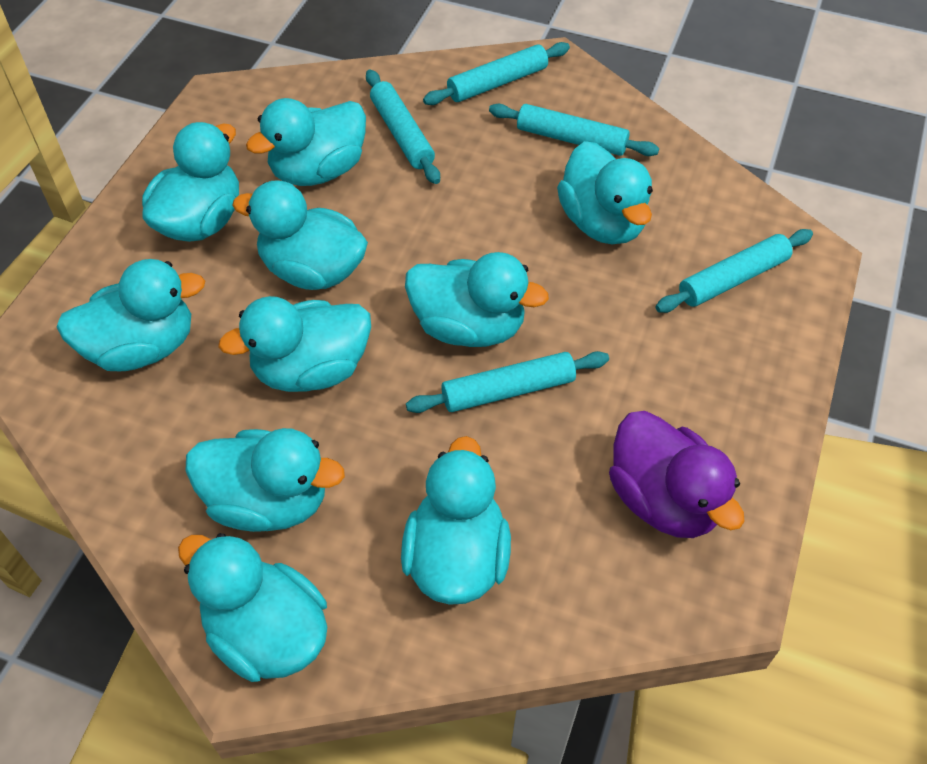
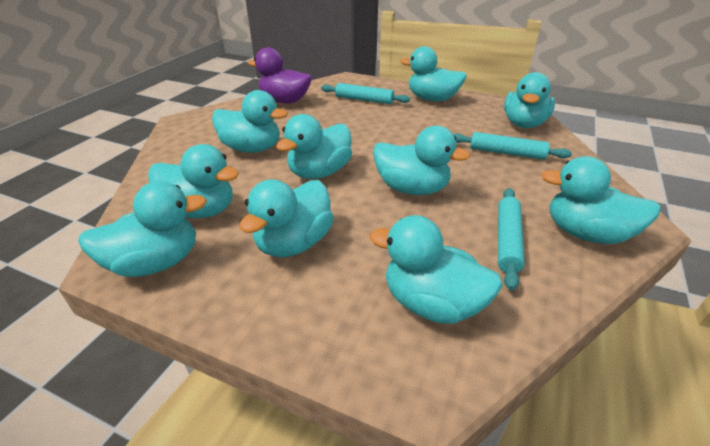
turquoise rolling pin: [366,70,440,184] [406,351,609,413] [423,42,570,105] [489,104,659,156] [656,229,813,313] = 5 -> [321,83,410,104] [453,132,572,160] [498,188,525,291] = 3

